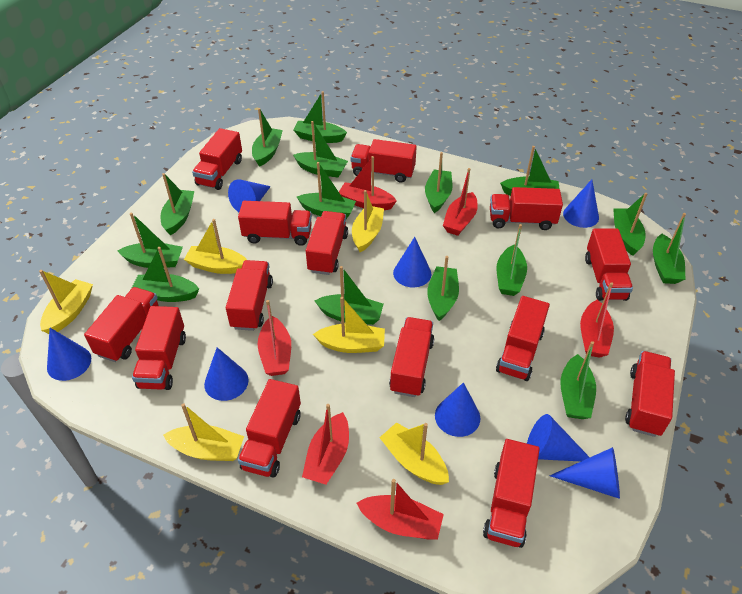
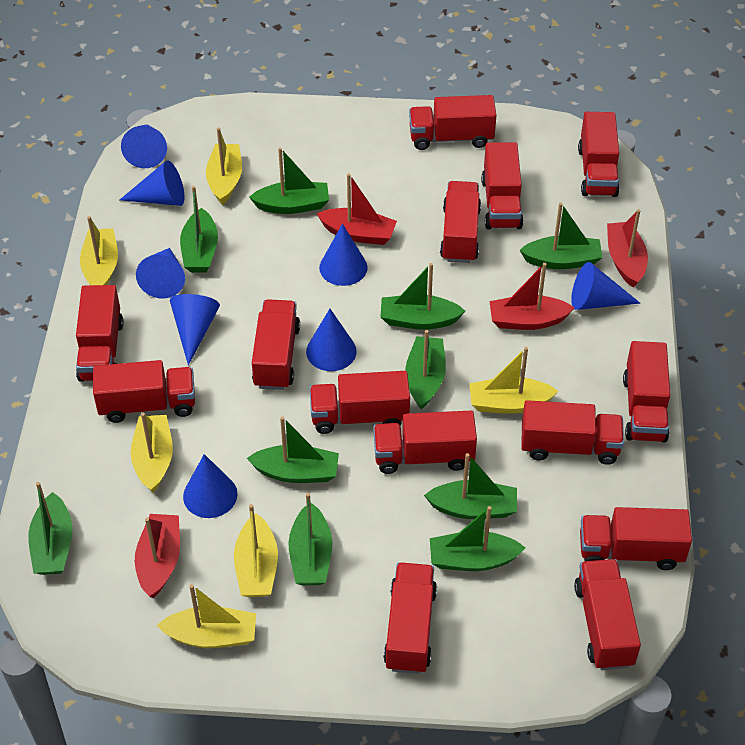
green boat: [118,213,183,268] [131,247,199,302] [160,173,194,235] [252,108,283,167] [293,91,347,143] [293,121,348,178] [297,162,356,219] [314,266,383,325] [425,152,453,213] [427,256,459,321] [496,224,527,296] [500,146,559,196] [560,341,596,419] [613,193,647,256] [653,213,686,284] = 15 -> [28,482,73,575] [180,186,218,273] [247,416,339,483] [249,147,329,214] [288,493,333,586] [380,263,465,330] [405,330,446,409] [424,453,517,519] [430,506,525,571] [520,203,603,269] = 10
red boat: [258,300,291,376] [302,404,349,485] [339,156,397,210] [356,479,444,540] [443,168,478,236] [580,282,614,358] = 6 -> [135,514,180,598] [317,173,397,245] [489,263,575,330] [607,209,648,288] = 4

